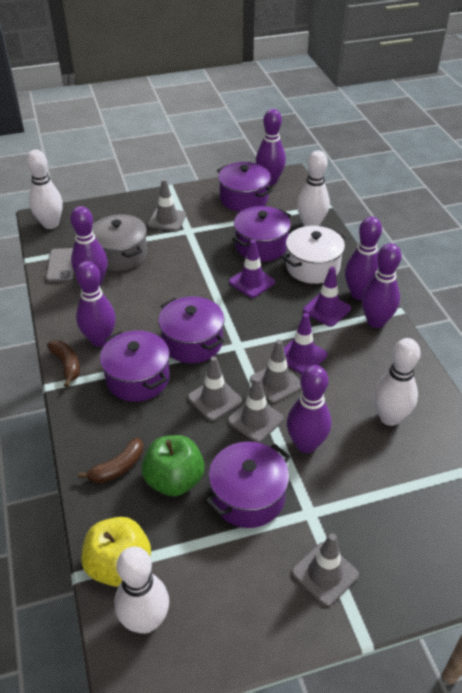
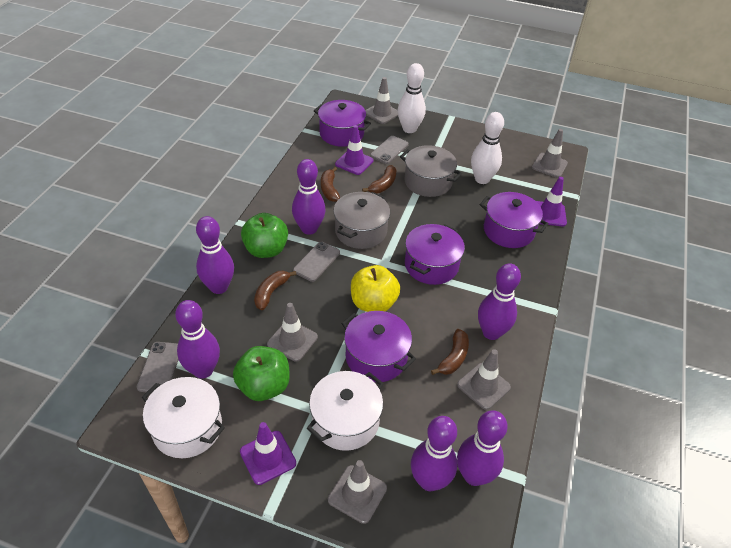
brown banana: [47,340,80,387] [78,438,143,483] = 2 -> [254,271,297,310] [321,167,340,202] [362,165,397,193] [431,329,469,375] = 4
green apple: [142,435,205,496] = 1 -> [233,346,290,401] [241,213,288,258] = 2
grey phone: [46,248,74,282] = 1 -> [137,342,178,392] [293,242,340,282] [370,136,409,164] = 3
grey pot: [92,214,147,271] = 1 -> [333,192,390,249] [400,145,462,197] = 2
purple pot: [100,330,170,402] [158,297,224,363] [205,442,290,528] [217,162,273,212] [232,206,291,262] = 5 -> [314,100,371,147] [341,311,416,382] [405,224,465,285] [480,192,549,248] = 4
white bowling pin: [26,150,63,229] [114,546,169,634] [297,150,330,227] [374,338,421,426] = 4 -> [398,63,426,133] [471,112,504,184] = 2
white pot: [283,226,346,284] = 1 -> [142,377,225,458] [307,371,384,451] = 2

